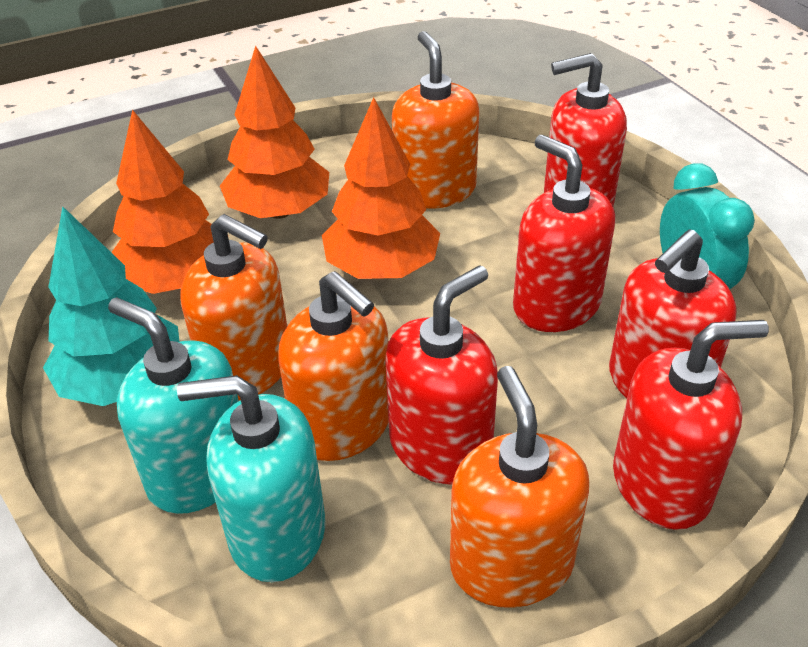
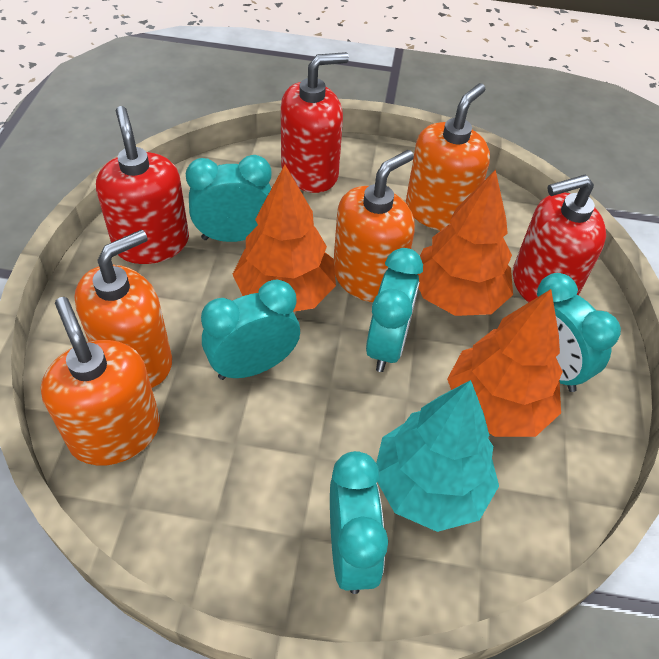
red soap dispenser: [385,265,498,485] [513,135,615,332] [544,53,627,206] [609,229,737,398] [613,320,769,530] = 5 -> [96,106,189,264] [281,52,349,193] [513,175,606,302] = 3
turquoise clock: [660,163,755,289] = 1 -> [186,155,272,242] [201,279,300,380] [330,451,388,594] [366,248,423,372] [537,273,621,392] = 5
turquoise soap dispenser: [108,297,239,514] [177,375,325,582] = 2 -> none = 0

